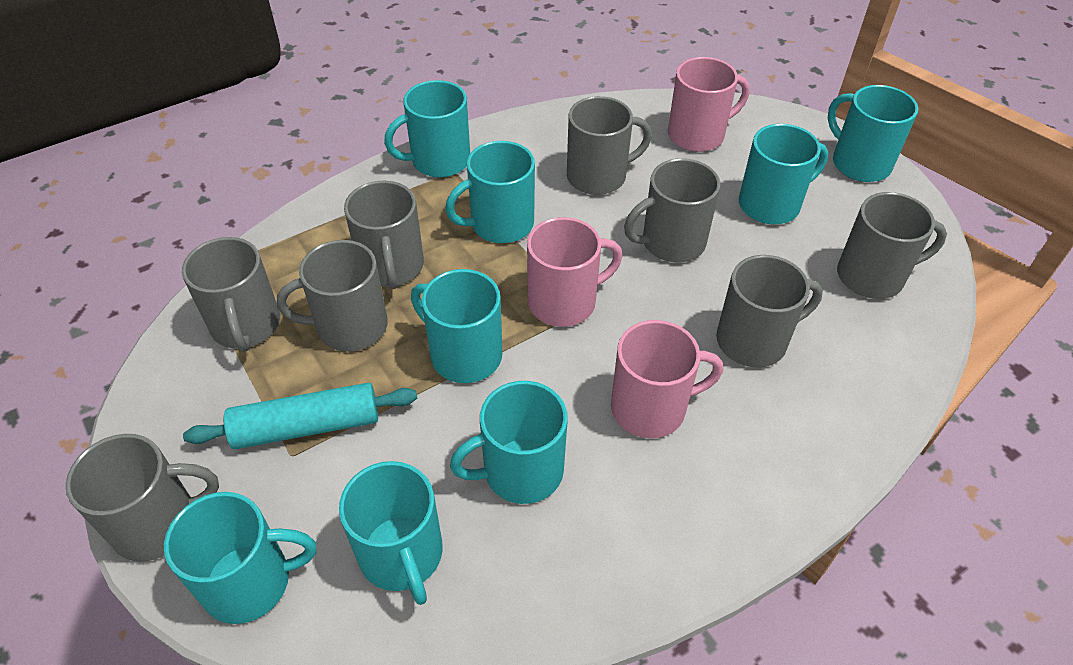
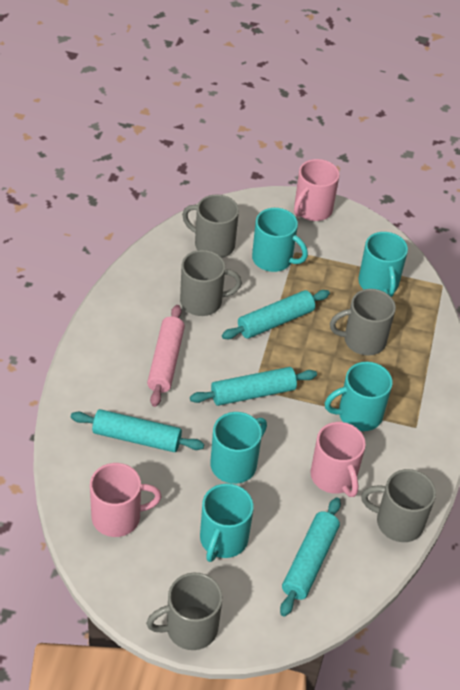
grey mug: [65,434,219,562] [182,237,280,352] [277,240,388,352] [344,181,424,289] [567,96,652,195] [624,158,720,262] [716,255,823,367] [837,192,947,299] = 8 -> [146,573,222,650] [180,250,242,316] [182,195,239,258] [330,289,396,356] [361,469,436,542] = 5
pink rolling pin: none = 0 -> [147,305,185,407] = 1
turquoise mug: [164,492,316,624] [339,461,443,605] [384,80,470,178] [411,269,502,383] [445,141,535,243] [450,381,568,504] [739,124,828,224] [828,85,918,182] = 8 -> [200,483,254,562] [210,412,267,484] [252,208,308,272] [325,362,393,431] [358,232,408,297] = 5
turquoise rolling pin: [183,383,417,449] = 1 -> [71,409,204,452] [190,367,317,406] [222,290,330,339] [280,497,341,616] = 4

